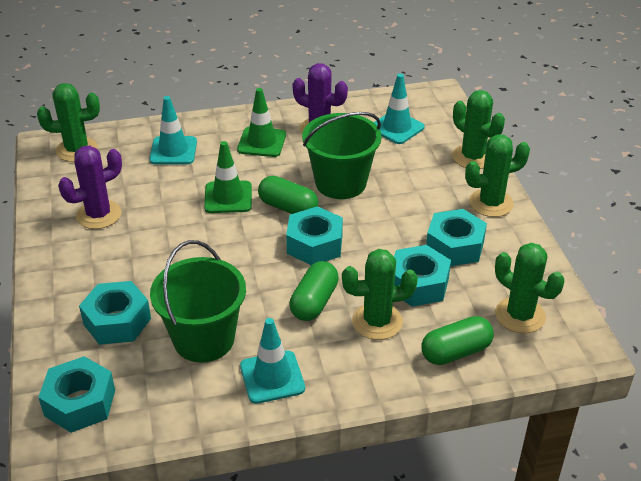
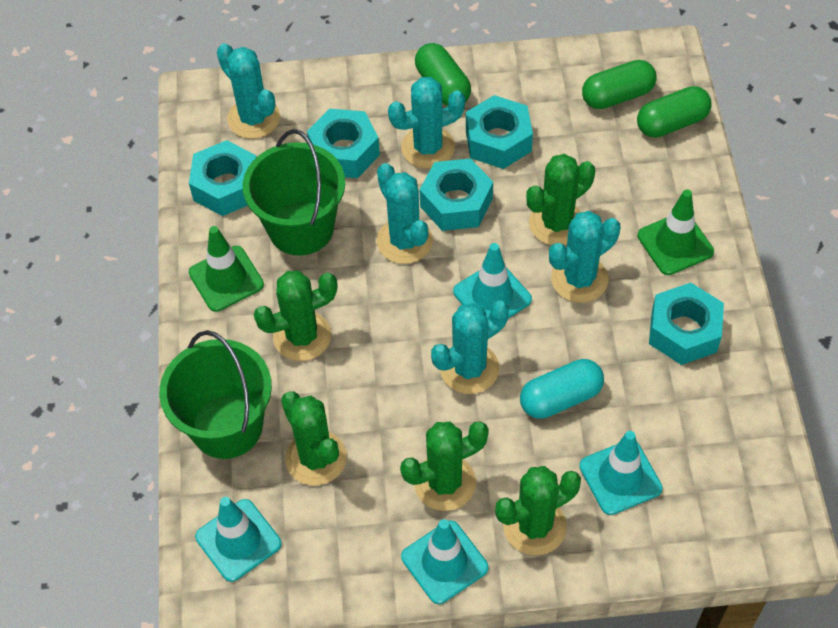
purple cactus: [58,146,122,229] [292,63,348,133] = 2 -> none = 0
turquoise cactus: none = 0 -> [217,43,280,139] [377,163,433,264] [388,77,465,168] [431,301,509,394] [549,211,620,303] = 5
turquoise capsule: none = 0 -> [520,359,604,419] = 1
turquoise traffic cone: [149,96,197,164] [240,318,305,404] [374,74,425,144] = 3 -> [195,497,281,582] [401,519,488,604] [453,243,532,319] [579,431,663,515] = 4

